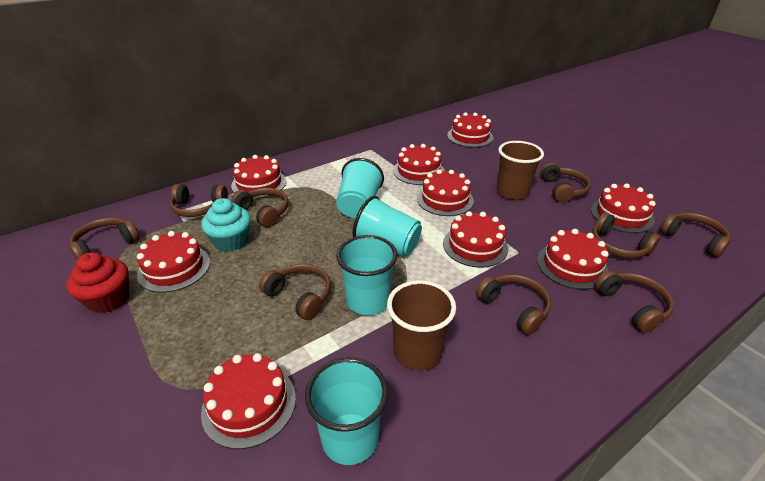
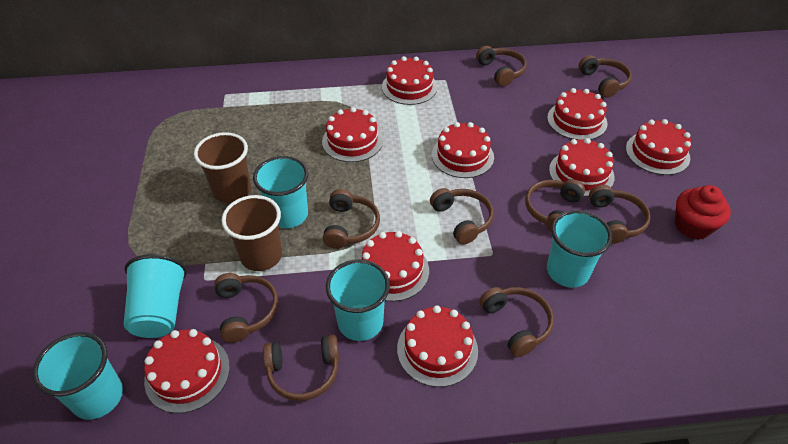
turquoise cup: [305,357,388,465] [336,158,384,218] [336,235,398,315] [352,196,422,257] = 4 -> [33,332,123,420] [124,254,187,338] [253,156,309,228] [326,259,390,341] [547,210,612,287] = 5
turquoise cupcake: [201,198,251,252] = 1 -> none = 0

